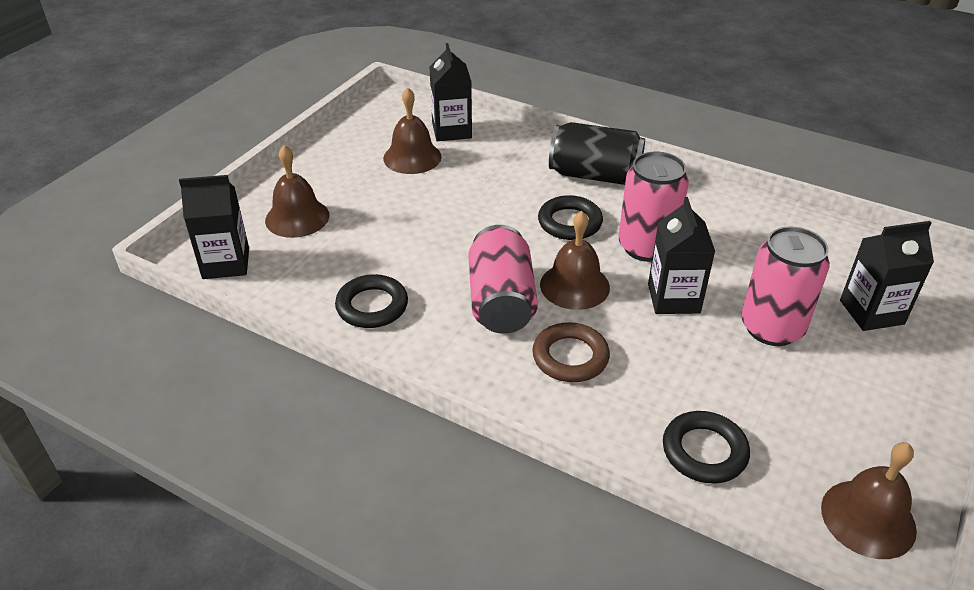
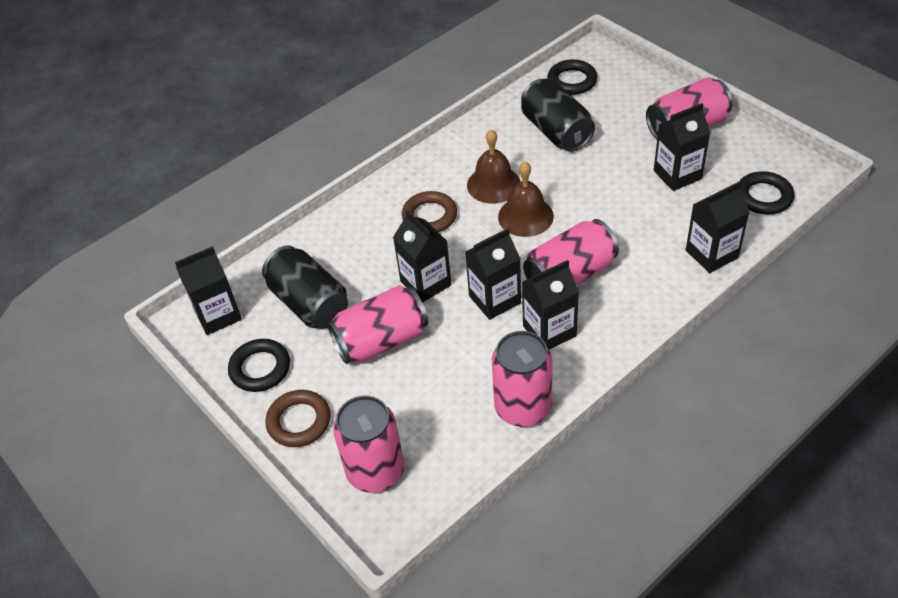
black can: [549,122,645,185] = 1 -> [262,246,348,329] [521,78,595,152] = 2
black carton: [179,175,249,279] [429,43,472,141] [648,197,715,314] [840,221,934,331] = 4 -> [175,246,242,335] [393,210,451,303] [465,228,521,320] [522,260,579,349] [654,103,710,191] [686,181,750,273] = 6
brown bell: [265,145,329,238] [383,88,442,174] [540,211,610,310] [821,442,917,559] = 4 -> [467,129,520,204] [498,161,554,237] = 2
brown ring: [532,322,610,382] = 1 -> [265,390,330,447] [402,191,457,232] = 2
pink can: [468,225,538,334] [618,152,689,262] [741,226,830,346] = 3 -> [327,285,428,364] [333,396,404,493] [492,331,552,427] [523,219,619,285] [646,77,733,140] = 5

